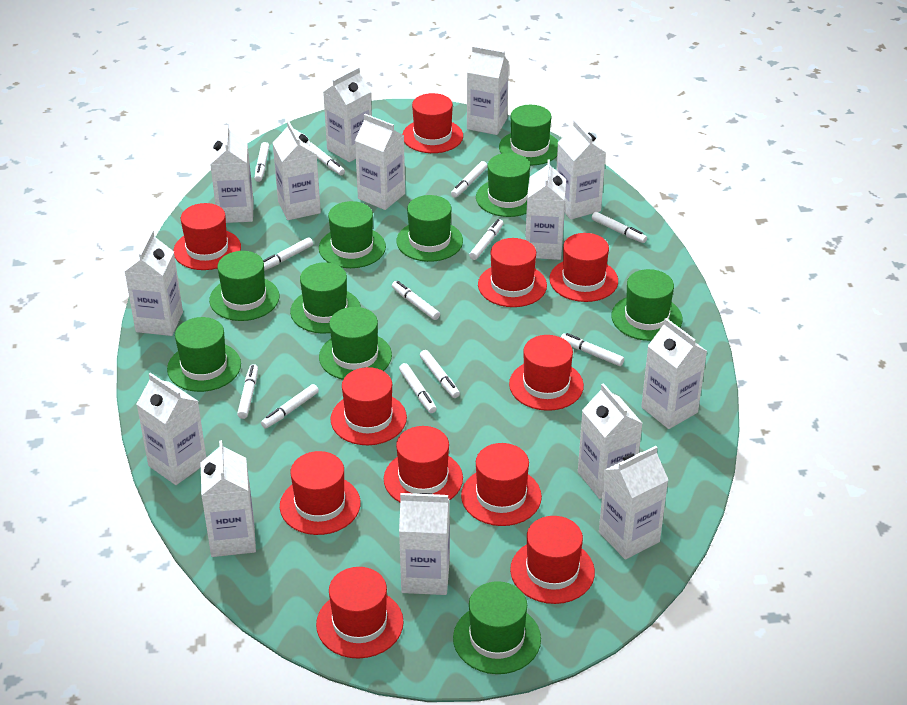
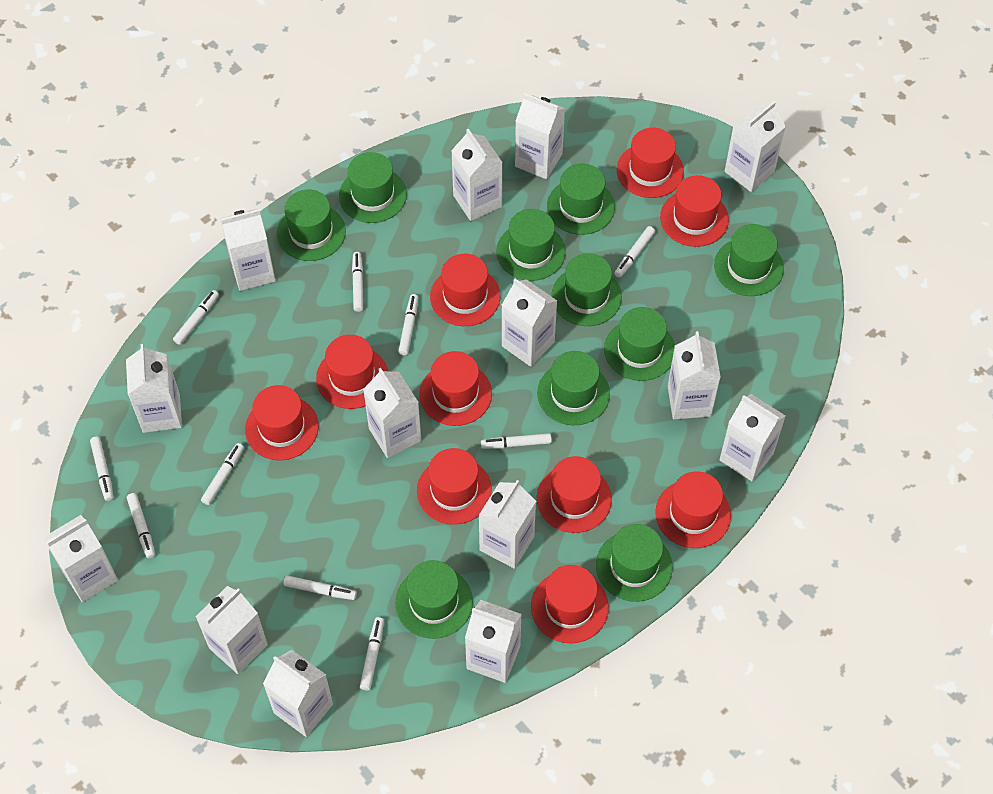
red hat: [173,203,241,270] [280,451,361,535] [316,567,404,659] [330,367,407,445] [384,426,463,502] [403,93,463,153] [461,443,542,526] [478,238,547,307] [509,335,584,411] [510,516,595,604] [549,233,618,302] = 11 -> [245,385,319,461] [316,335,388,409] [417,448,492,525] [419,351,492,426] [430,254,500,326] [531,565,609,643] [537,456,612,533] [617,128,684,198] [655,471,731,548] [660,175,729,247] = 10
white marker: [237,364,258,419] [255,142,269,182] [261,384,319,429] [263,237,313,271] [310,142,345,175] [392,281,440,320] [399,363,437,413] [420,350,460,398] [451,161,488,197] [469,219,503,260] [561,333,624,366] [592,212,647,243] = 12 -> [90,437,113,501] [127,493,155,558] [173,290,219,345] [201,443,244,505] [284,576,357,600] [352,252,363,312] [360,617,384,690] [398,294,418,355] [481,433,552,449] [615,226,655,278] = 10

